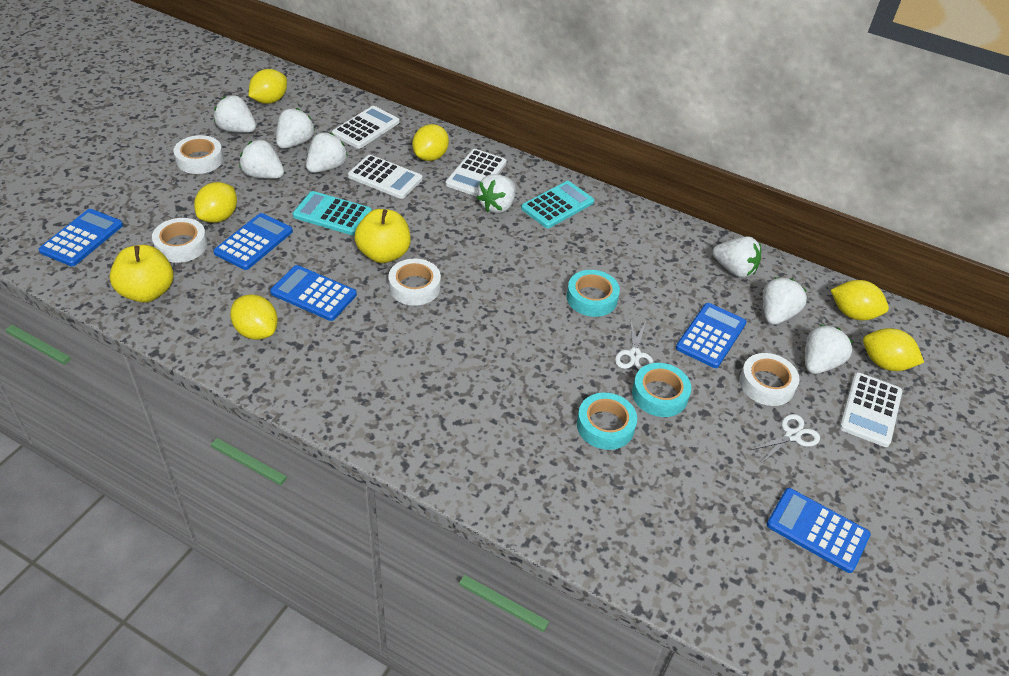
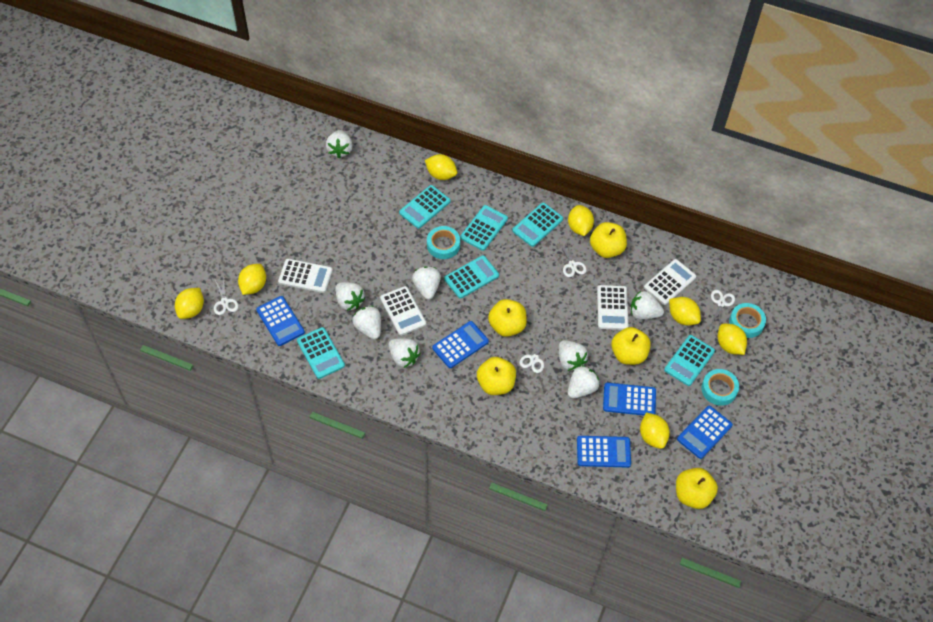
turquoise calculator: [293,191,372,235] [521,181,594,228] = 2 -> [297,327,345,379] [399,185,451,229] [444,255,499,299] [460,205,508,251] [512,203,563,247] [664,335,715,386] = 6
white scissors: [615,319,654,370] [751,414,820,463] = 2 -> [214,279,238,315] [519,333,550,373] [560,241,587,277] [710,290,735,326] = 4
white tape: [152,218,207,263] [173,135,223,174] [388,259,441,306] [739,353,799,406] = 4 -> none = 0
yellow apple: [110,245,174,303] [354,209,411,263] = 2 -> [477,357,516,395] [488,299,527,337] [590,222,627,258] [611,327,651,365] [676,468,718,509] = 5
yellow lemon: [194,182,237,223] [230,294,278,340] [249,69,287,104] [412,124,449,161] [831,280,889,320] [863,328,924,371] = 6 -> [175,288,204,319] [238,264,266,295] [425,154,457,180] [568,205,594,236] [640,412,670,449] [669,297,701,325] [718,324,747,355] = 7

